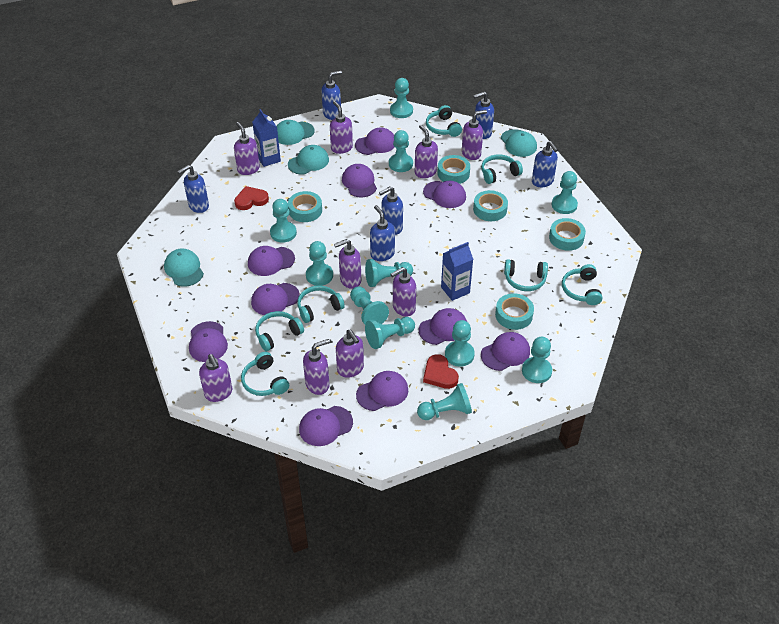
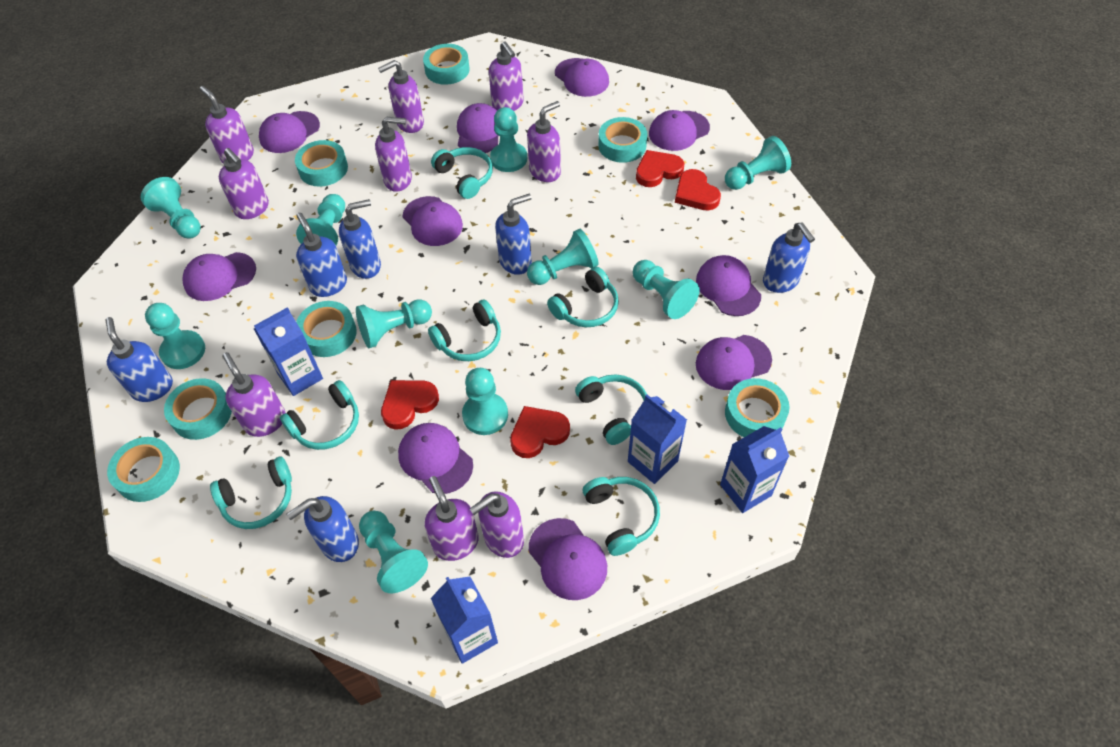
blue carton: [252,109,281,167] [441,242,473,301] = 2 -> [254,307,323,396] [431,576,498,664] [628,394,687,484] [720,426,789,513] = 4
red heart: [234,186,269,210] [423,354,459,389] = 2 -> [381,380,439,430] [510,406,570,458] [636,150,684,187] [675,169,721,211] = 4
turquoise cap: [164,248,204,287] [277,120,315,145] [288,145,329,175] [501,129,537,157] = 4 -> none = 0
turquoise pawn: [270,199,297,243] [306,241,333,286] [350,286,389,324] [365,259,413,287] [365,317,415,349] [389,130,413,172] [390,78,413,118] [417,383,472,420] [445,320,475,367] [522,337,552,383] [552,171,578,214] = 11 -> [141,177,201,239] [145,303,205,369] [296,194,345,246] [356,299,432,348] [359,511,428,593] [462,368,508,435] [490,107,527,172] [527,228,599,285] [633,260,700,319] [725,136,791,190] = 10
turquoise tape: [288,191,322,222] [437,155,470,184] [473,190,508,221] [495,293,534,330] [549,218,586,251] = 5 -> [107,437,180,502] [164,378,232,440] [295,140,348,187] [296,301,357,357] [423,44,470,85] [598,117,647,163] [725,378,790,437] = 7

